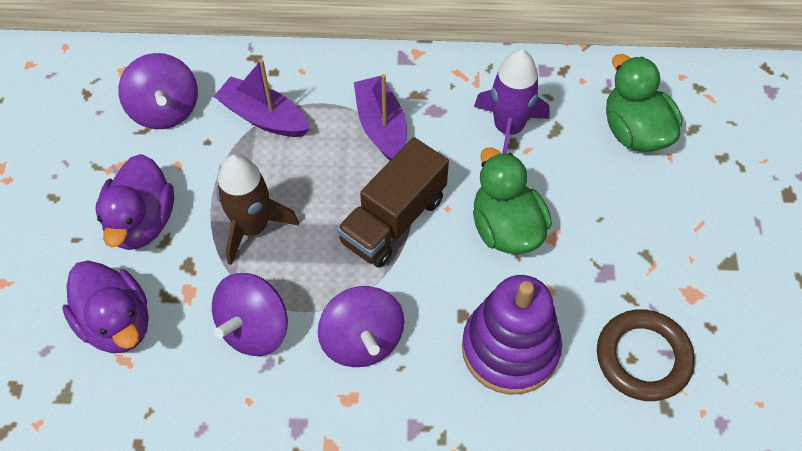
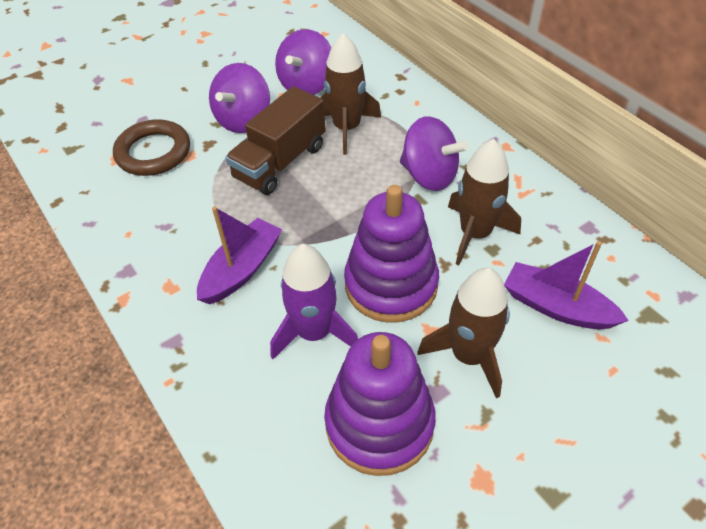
brown rocket: [216,154,299,265] = 1 -> [321,33,381,155] [418,268,510,398] [448,139,521,265] = 3
green duck: [473,147,552,254] [606,54,682,152] = 2 -> none = 0
purple duck: [62,261,149,353] [95,154,174,250] = 2 -> none = 0
purple stacking toy: [462,275,562,395] = 1 -> [324,332,436,476] [344,185,439,323] = 2

